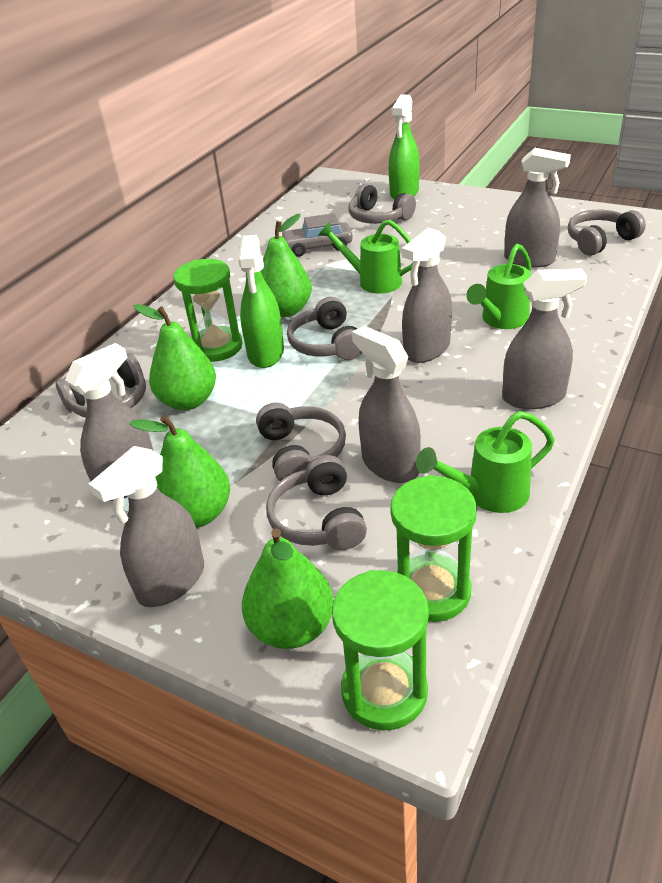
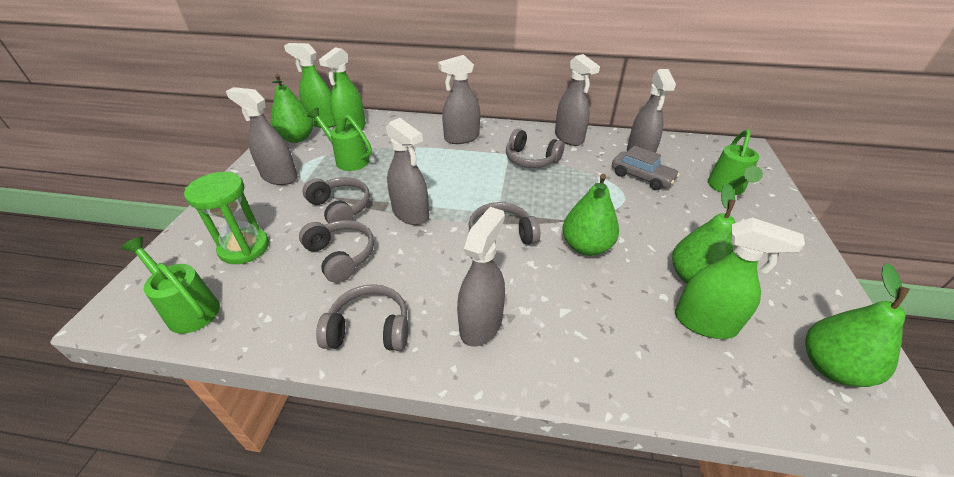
green hourglass: [173,259,243,362] [332,570,429,731] [390,475,477,622] = 3 -> [184,172,269,264] = 1
green spray bottle: [238,235,284,368] [389,94,419,200] = 2 -> [284,43,335,128] [319,47,366,130] [675,218,805,339] = 3
grey headphones: [56,353,146,418] [256,402,346,481] [266,455,367,550] [287,297,362,360] [349,184,416,224] [568,210,646,256] = 6 -> [299,220,374,283] [303,177,370,223] [316,284,408,351] [468,202,540,245] [506,129,564,168] = 5

